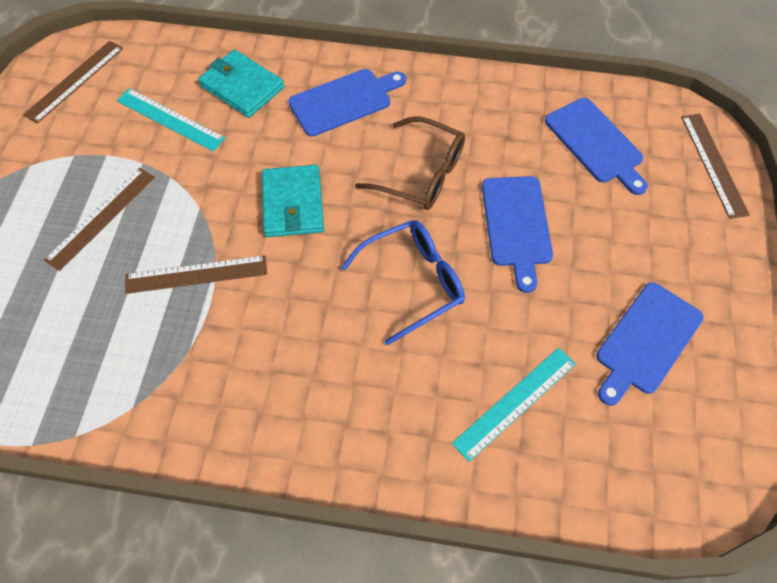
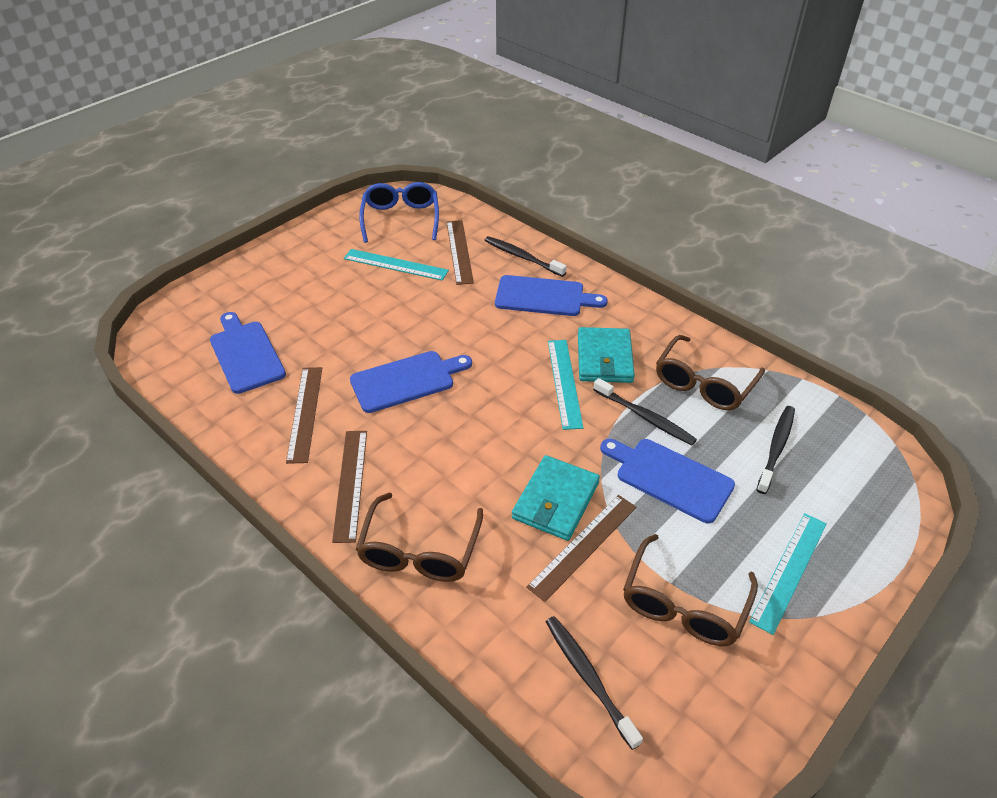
black toothbrush: none = 0 -> [484,236,567,277] [546,616,643,750] [593,378,697,445] [757,406,795,494] = 4
brown glasses: [355,117,465,210] = 1 -> [356,493,483,582] [623,534,758,646] [656,335,765,410] = 3
turquoise ruler: [117,88,225,152] [452,348,576,462] = 2 -> [344,249,449,281] [548,340,583,430] [749,513,827,635] = 3

